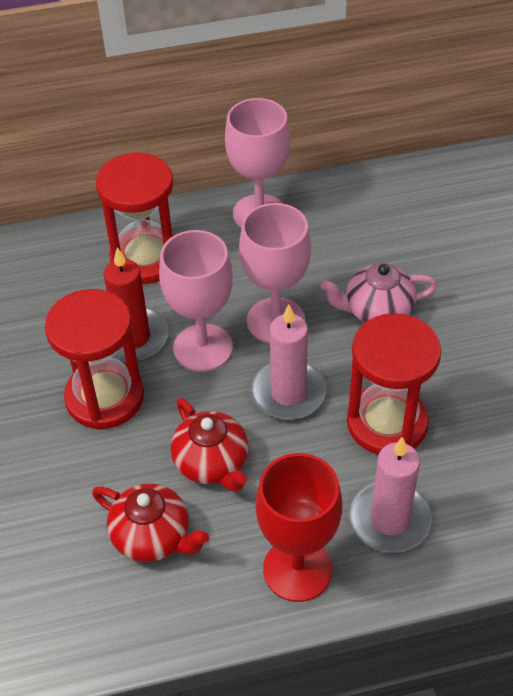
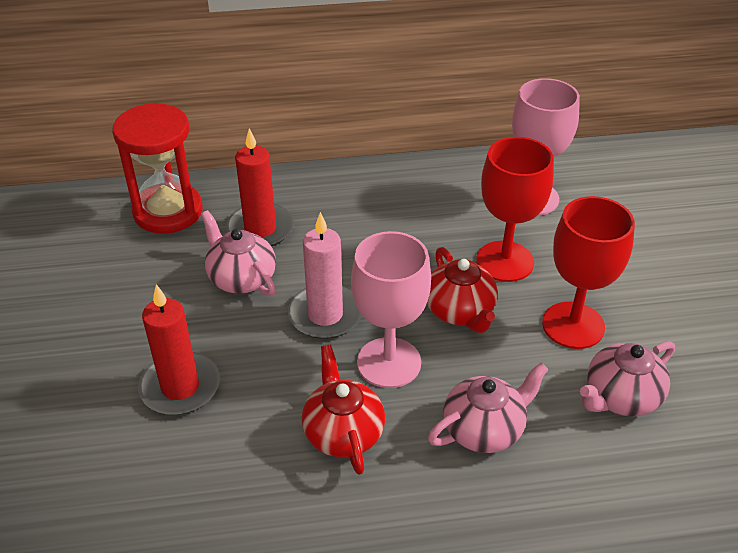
pink candle: [251,304,327,420] [349,437,432,553] = 2 -> [288,212,362,339] = 1
pink goblet: [159,230,233,372] [225,98,291,228] [239,203,311,343] = 3 -> [351,231,431,388] [512,78,580,216] = 2
pink teapot: [320,263,438,322] = 1 -> [201,210,276,296] [428,362,549,453] [580,341,675,417] = 3
red candle: [104,247,169,362] = 1 -> [138,284,220,415] [226,128,294,247] = 2
red goblet: [256,453,342,602] = 1 -> [476,137,554,282] [542,196,635,349] = 2
red hourglass: [45,289,144,429] [96,152,174,284] [347,313,441,455] = 3 -> [112,103,203,234] = 1

